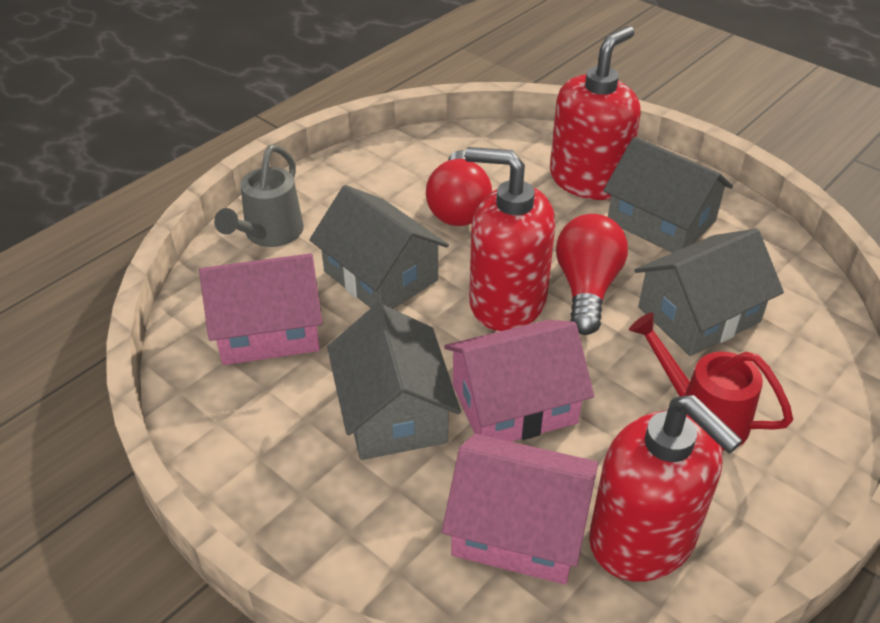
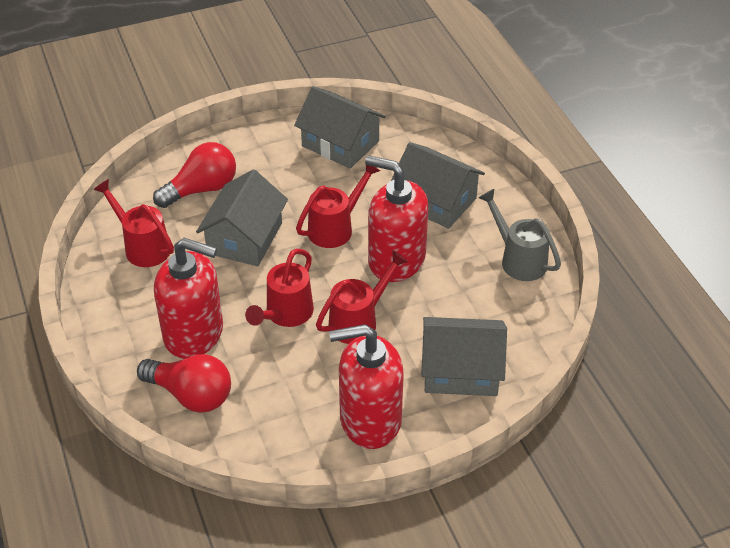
pink house: [199,253,322,365] [442,434,598,585] [444,320,594,442] = 3 -> none = 0
red watering can: [629,312,793,451] = 1 -> [93,179,174,267] [245,249,314,327] [296,165,380,248] [316,251,408,344] = 4

